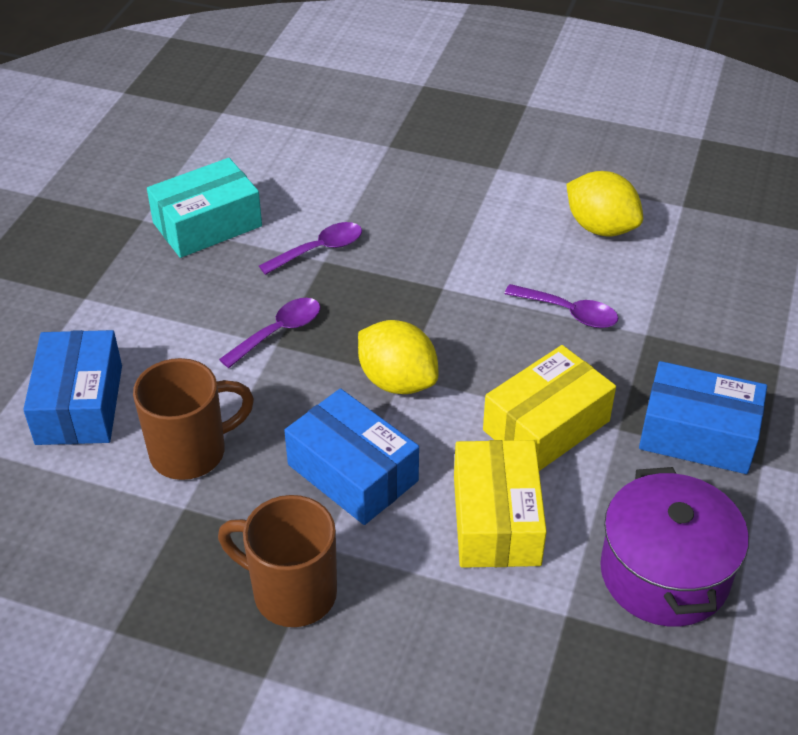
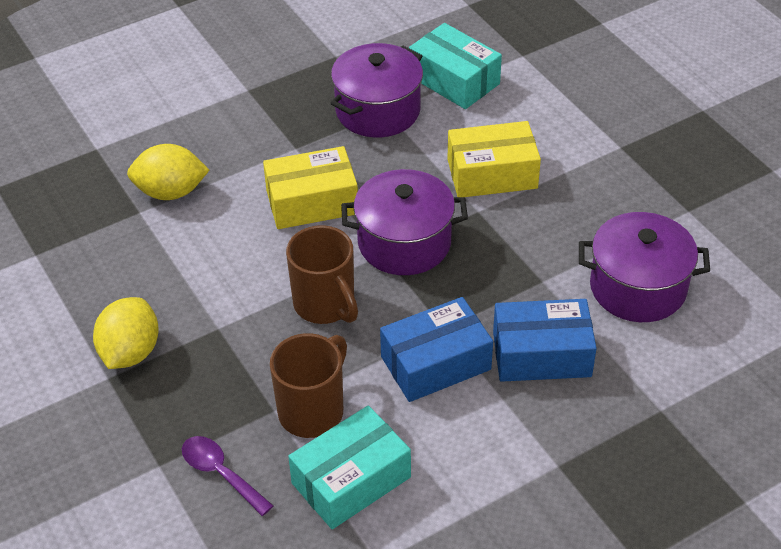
blue box: [23,330,122,445] [284,388,419,525] [639,361,767,474] = 3 -> [380,297,493,402] [493,299,597,382] = 2
purple pot: [600,467,749,627] = 1 -> [331,43,423,137] [341,169,468,275] [579,212,710,322] = 3
purple spoon: [219,298,320,368] [259,222,362,275] [504,284,618,328] = 3 -> [182,436,274,516] = 1
turquoise box: [147,158,262,258] = 1 -> [288,405,411,529] [409,23,502,109] = 2

